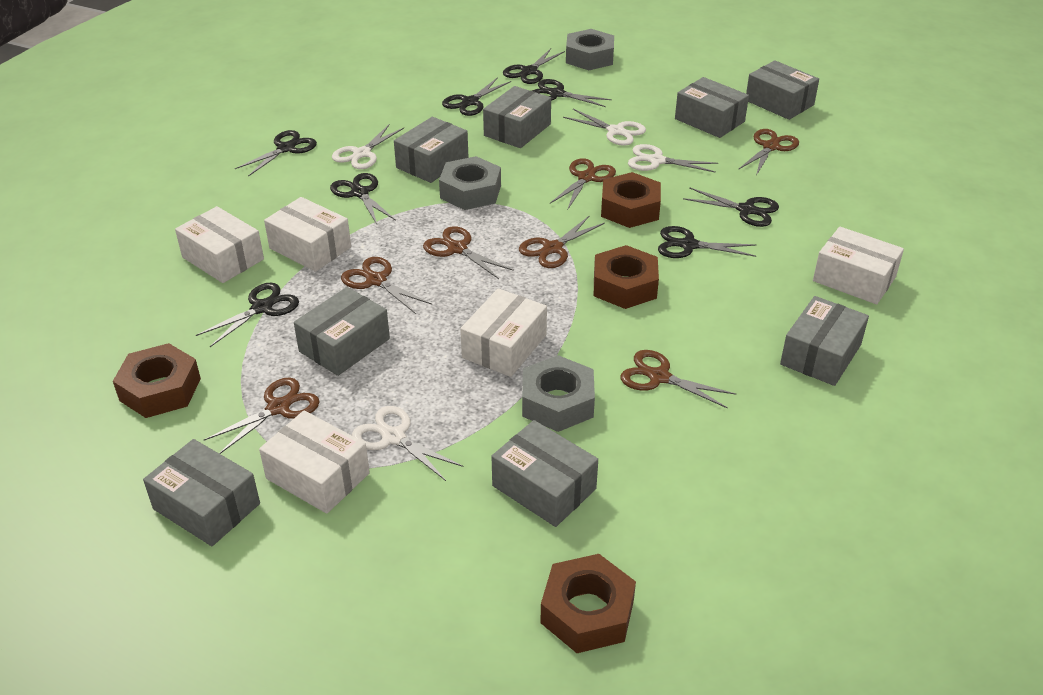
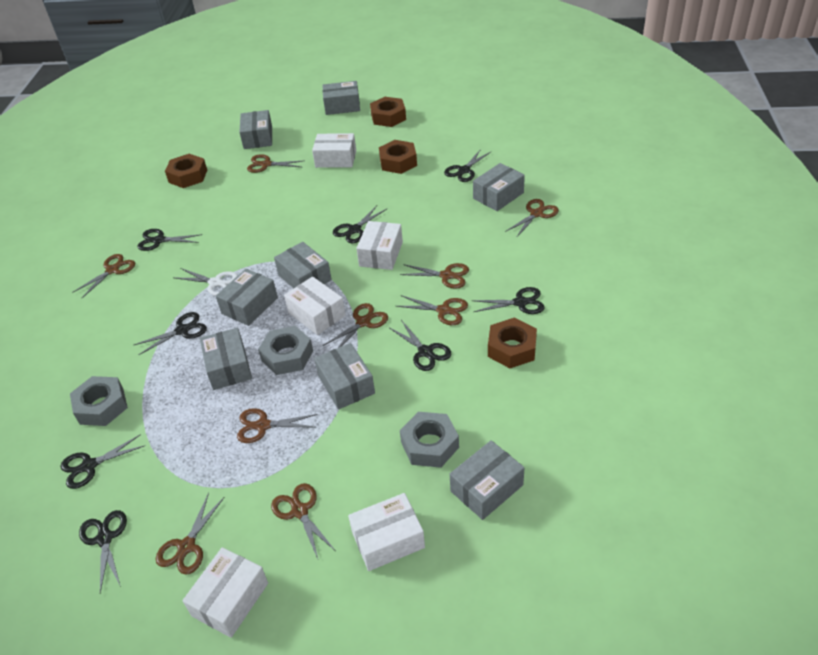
brown scissors: [204,377,320,454] [341,257,432,314] [423,226,514,279] [519,216,605,268] [550,158,616,210] [620,350,736,409] [738,129,799,176] = 7 -> [72,254,135,298] [156,493,224,575] [237,408,318,443] [247,154,303,173] [271,483,335,559] [323,303,388,348] [396,295,468,325] [400,263,469,289] [505,199,559,238] = 9
white scissors: [332,124,404,169] [352,406,463,481] [563,109,646,146] [628,144,718,173] = 4 -> [175,268,238,296] = 1

